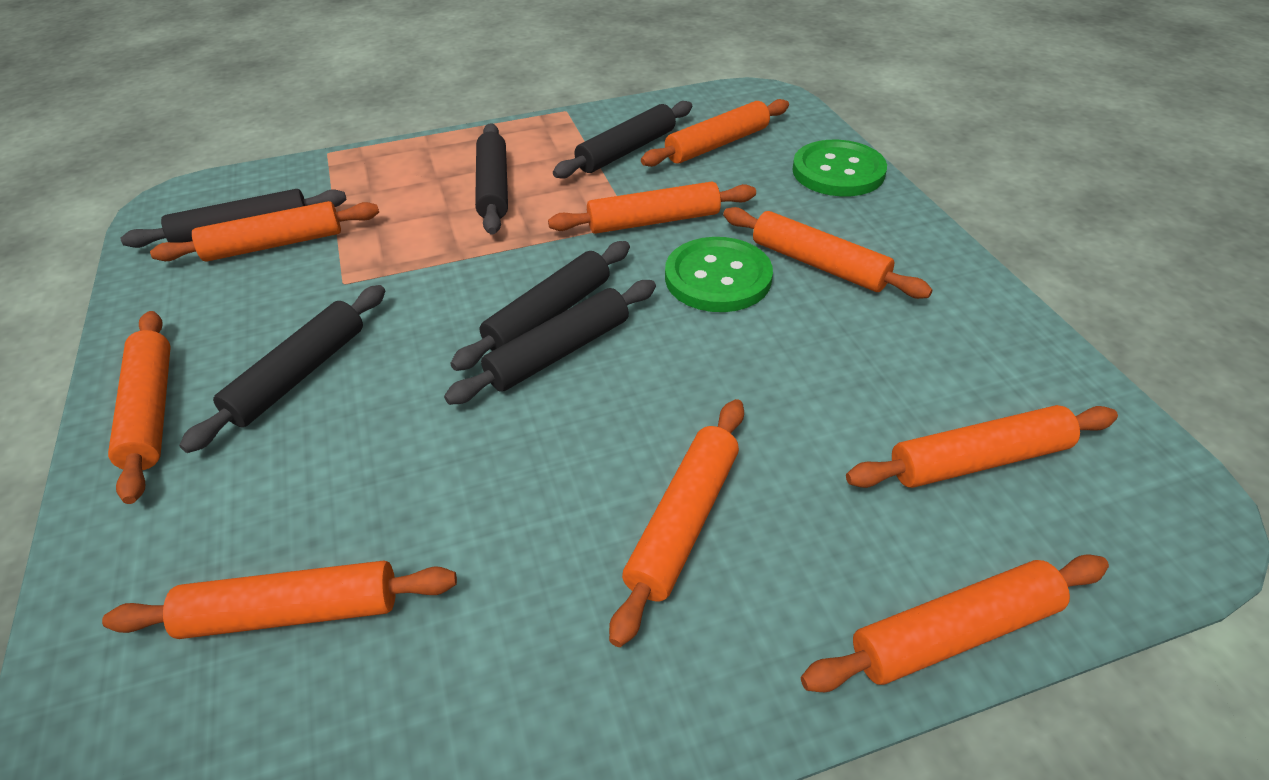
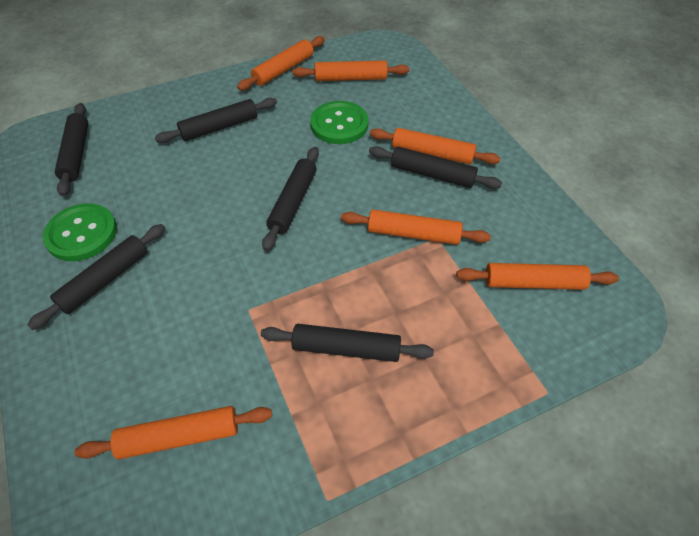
orange rolling pin: [102,561,457,639] [108,311,170,504] [150,201,379,262] [548,181,756,234] [609,399,744,647] [641,99,789,167] [723,207,933,299] [801,554,1109,692] [846,405,1118,488] = 9 -> [74,406,272,459] [237,36,325,90] [292,60,409,81] [341,210,491,245] [370,128,500,165] [456,263,619,290] = 6

